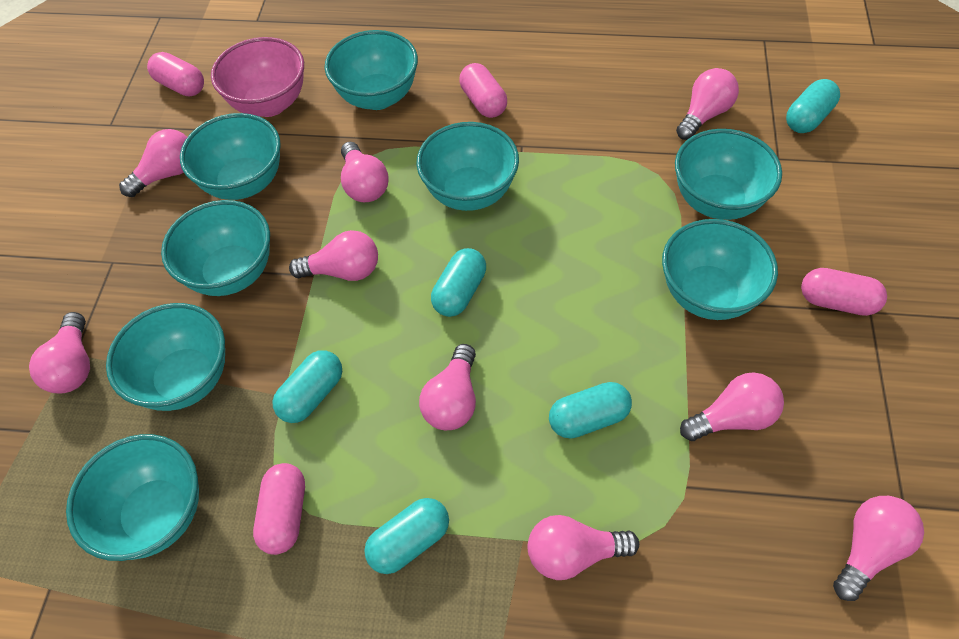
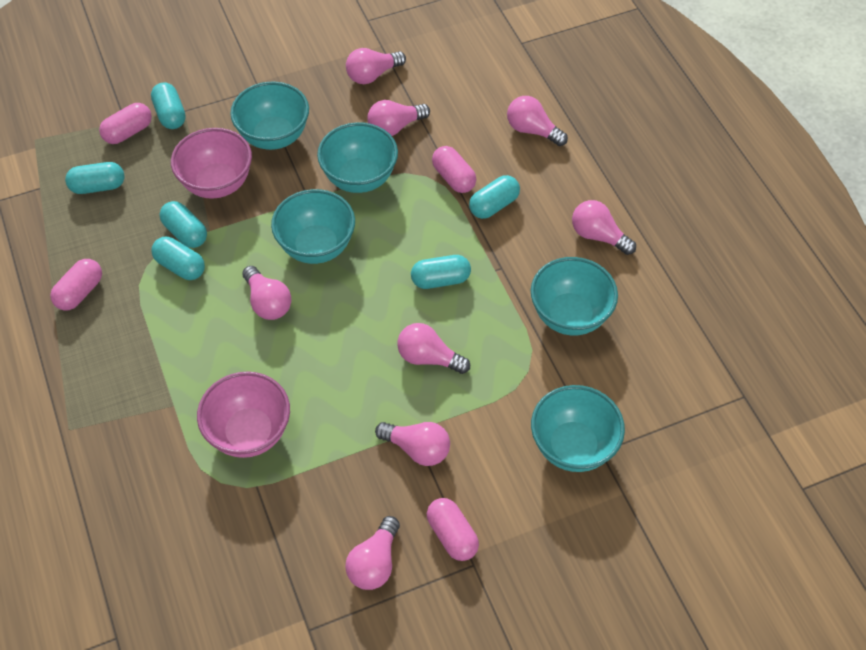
pink bowl: [211,37,304,117] = 1 -> [171,128,252,199] [197,372,290,458] = 2
pink light bulb: [29,312,90,393] [119,129,187,197] [289,230,378,281] [341,141,389,202] [419,344,476,430] [528,515,639,580] [676,68,739,140] [680,372,784,441] [833,496,924,601] = 9 -> [242,266,292,320] [345,516,400,590] [346,48,406,84] [367,100,430,136] [375,422,450,466] [397,323,470,374] [507,96,568,146] [572,200,636,255] = 8
turquoise bowl: [66,434,199,561] [106,303,225,411] [161,200,270,296] [180,113,281,200] [325,30,418,110] [416,122,519,211] [662,219,778,320] [675,129,782,220] = 8 -> [230,82,309,150] [271,189,355,264] [317,122,398,193] [531,257,618,336] [531,385,625,472] = 5
turquoise capsule: [272,350,342,423] [364,498,449,574] [431,248,486,317] [549,382,632,439] [786,79,840,133] = 5 -> [65,162,125,194] [151,82,186,129] [152,237,205,280] [159,201,207,248] [411,255,471,289] [469,175,520,219] = 6

